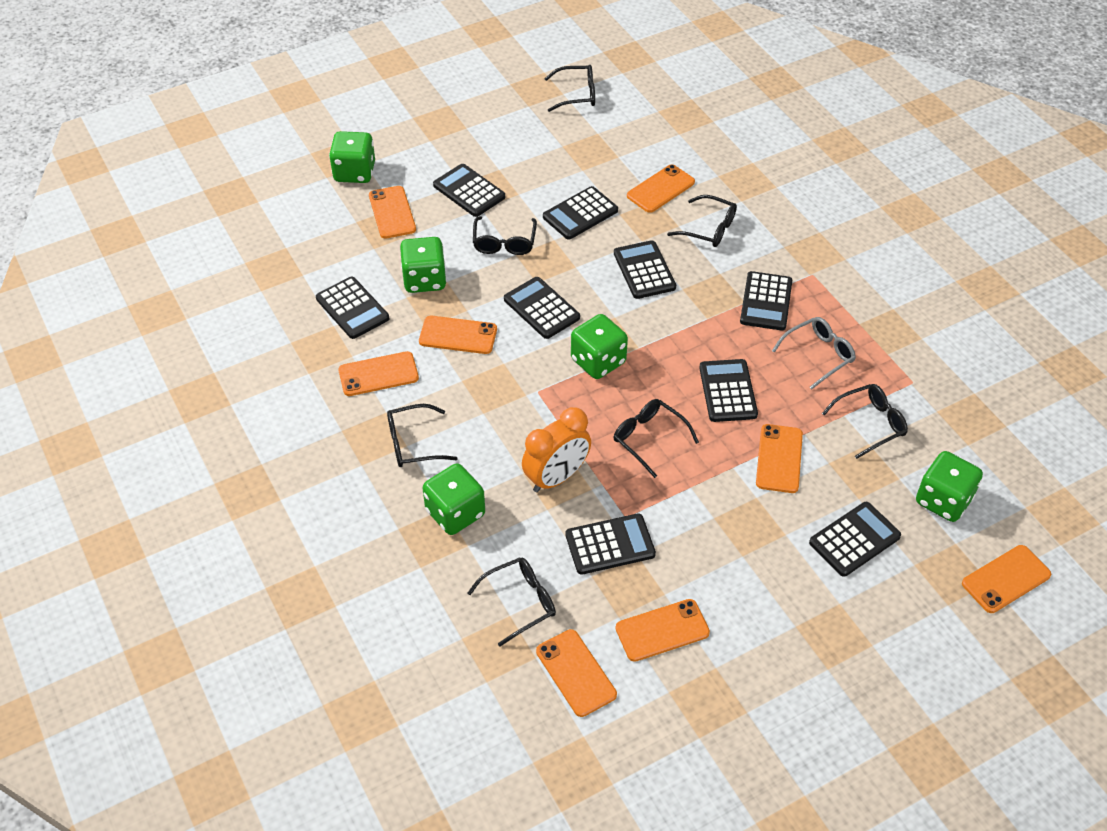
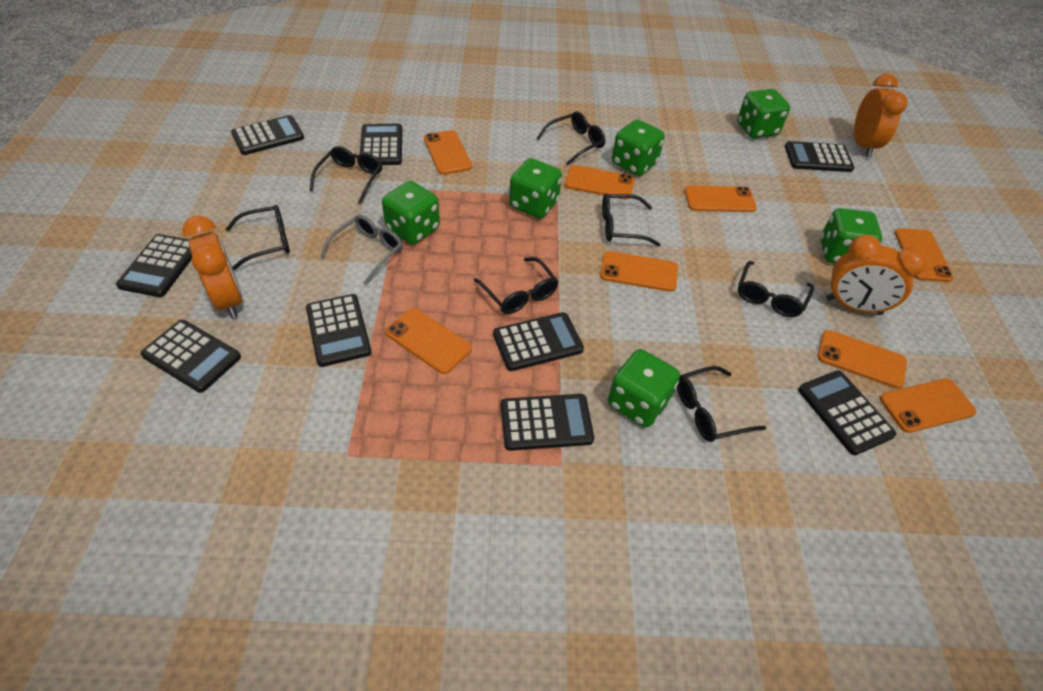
green dice: [329,131,375,183] [400,237,447,293] [422,463,485,535] [571,314,628,379] [916,451,983,522] = 5 -> [382,181,440,245] [509,158,562,218] [608,349,680,427] [612,120,665,176] [737,89,790,138] [820,208,882,263] = 6
orange clock: [522,407,591,493] = 1 -> [183,216,243,318] [826,235,927,315] [854,74,908,157] = 3

